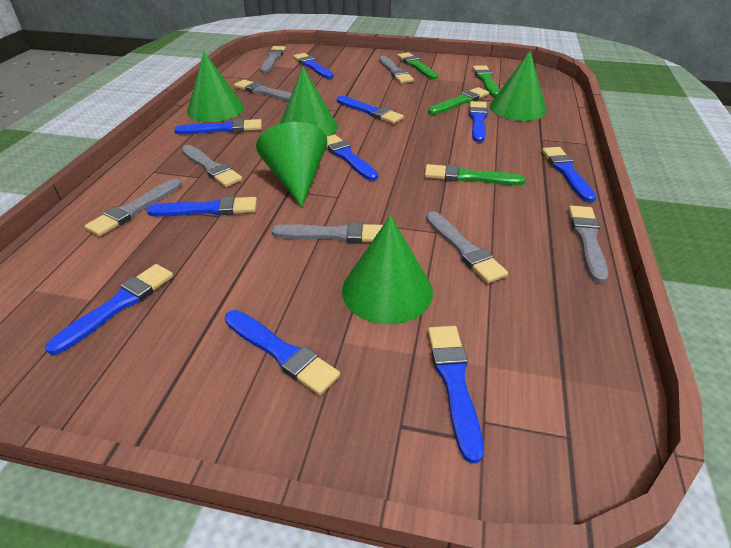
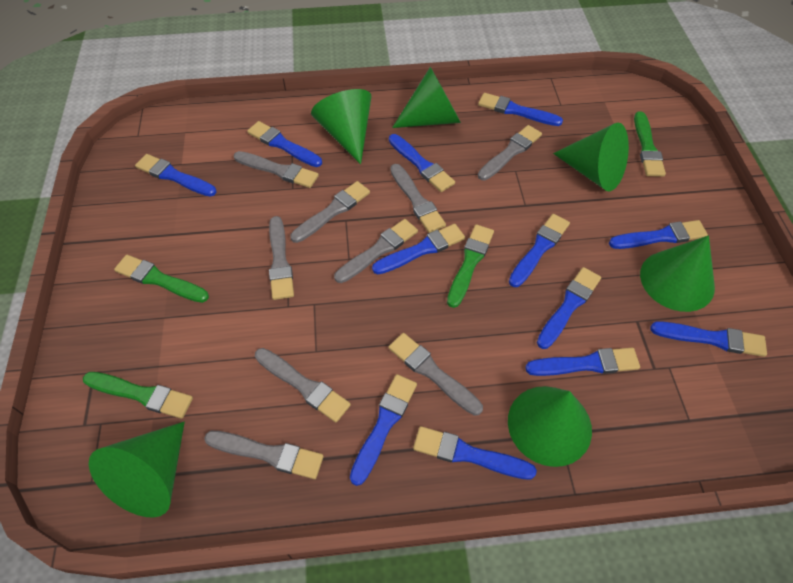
blue brush: [45,264,173,355] [146,196,257,216] [174,119,262,134] [225,310,340,395] [293,53,333,79] [326,135,378,181] [337,96,404,124] [428,326,484,464] [469,101,488,142] [542,147,596,202] = 10 -> [135,154,216,197] [247,121,322,167] [350,374,417,486] [372,224,465,274] [389,134,455,192] [413,426,537,480] [478,93,563,126] [509,214,570,287] [525,348,640,376] [537,267,601,349] [609,220,708,249] [651,321,767,357] = 12
green cone: [187,52,244,122] [256,122,327,207] [280,67,338,137] [342,215,433,324] [490,51,547,121] = 5 -> [88,422,185,518] [311,89,372,164] [392,67,461,128] [508,386,592,467] [553,123,629,191] [640,235,715,312] = 6
grey brush: [84,179,182,236] [182,145,242,187] [234,80,292,101] [261,46,286,73] [271,222,383,243] [379,56,414,83] [426,211,508,283] [569,206,608,283] = 8 -> [204,431,324,479] [234,151,319,188] [255,348,351,422] [269,216,294,300] [290,181,370,243] [334,219,418,283] [388,333,483,416] [390,164,446,233] [478,125,542,180] = 9

